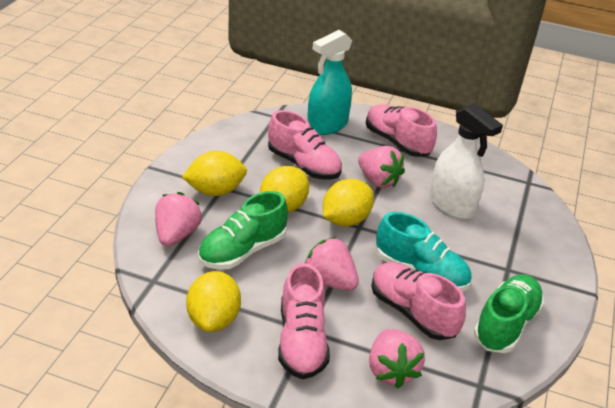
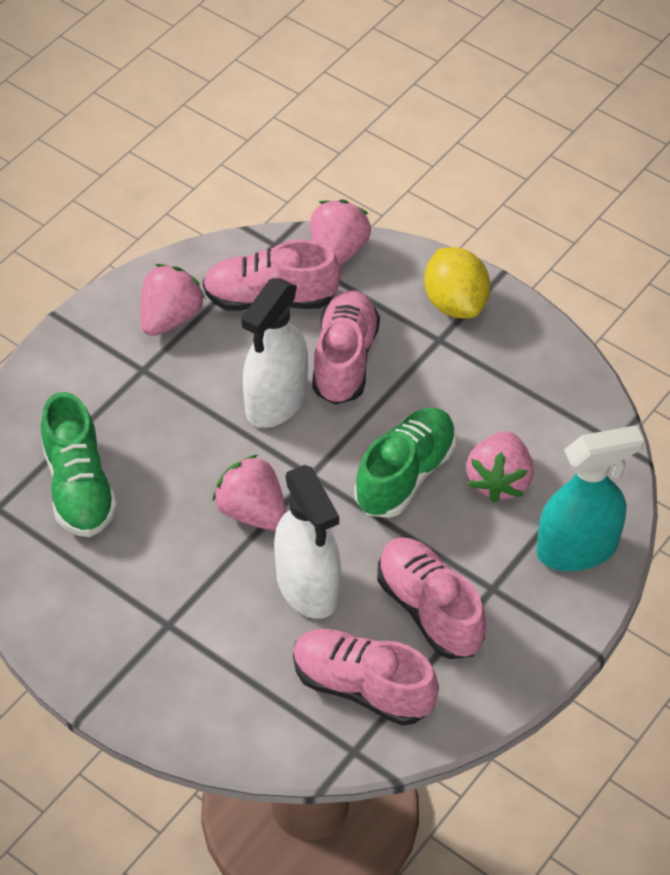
turquoise shoe: [376,212,472,292] = 1 -> none = 0
white spray bottle: [430,103,503,219] = 1 -> [241,278,308,428] [274,465,341,619] = 2
yellow lemon: [182,151,247,196] [186,271,241,332] [260,166,309,213] [323,179,374,226] = 4 -> [424,247,490,318] = 1

